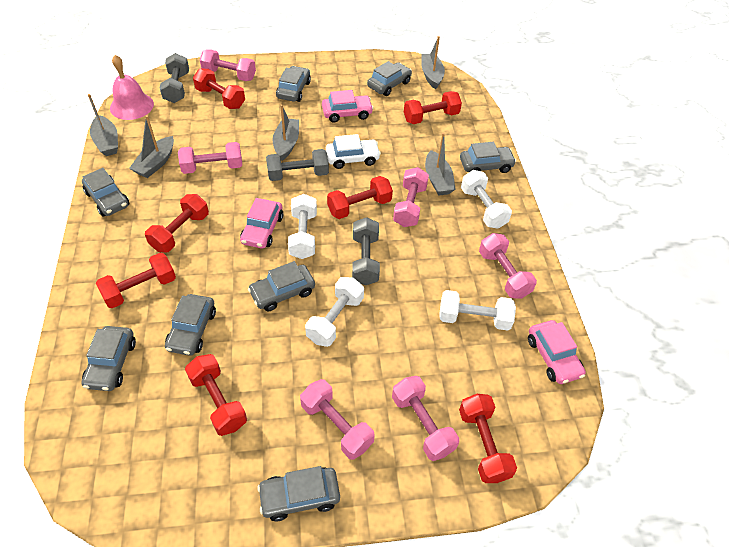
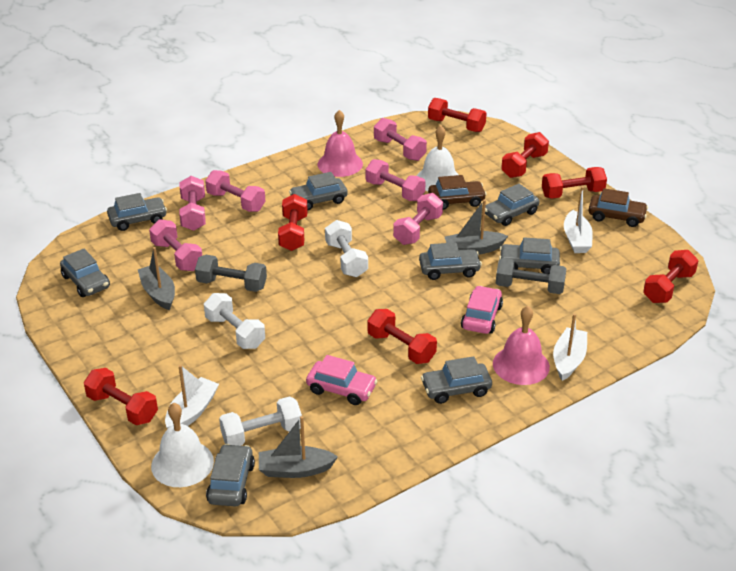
brown car: none = 0 -> [428,175,487,210] [589,188,648,227] = 2
grey boat: [88,94,118,156] [129,115,174,178] [272,104,299,161] [421,36,445,89] [425,133,456,196] = 5 -> [138,247,175,310] [259,416,338,478] [445,199,508,254] = 3
grey dumbbell: [160,53,189,103] [266,149,329,181] [352,217,380,285] = 3 -> [195,255,267,292] [496,258,566,294] = 2
pink bell: [110,55,154,120] = 1 -> [318,110,363,177] [493,306,550,385] = 2
pink car: [240,198,283,249] [322,90,373,122] [528,320,586,384] = 3 -> [306,355,378,405] [461,286,503,334] = 2
white bell: none = 0 -> [151,403,214,487] [417,125,459,191] = 2
white boat: none = 0 -> [165,365,219,428] [553,314,587,381] [564,186,593,253] = 3
white car: [326,134,381,169] = 1 -> none = 0
white dumbbell: [288,194,317,259] [305,277,364,347] [440,290,516,331] [461,170,512,229] = 4 -> [204,293,265,349] [219,396,302,446] [325,220,368,277] = 3

